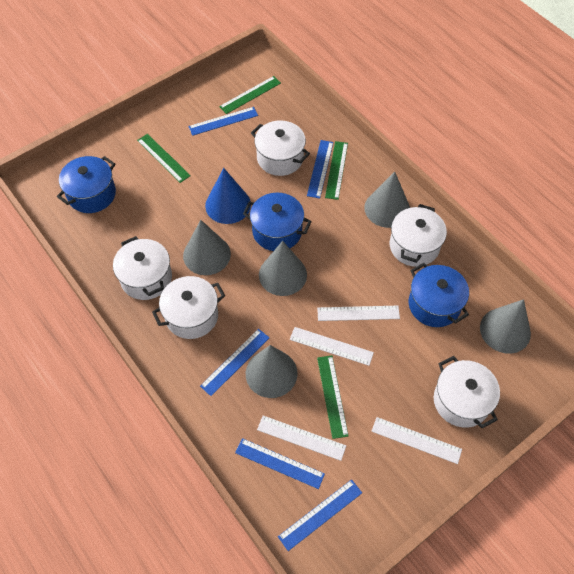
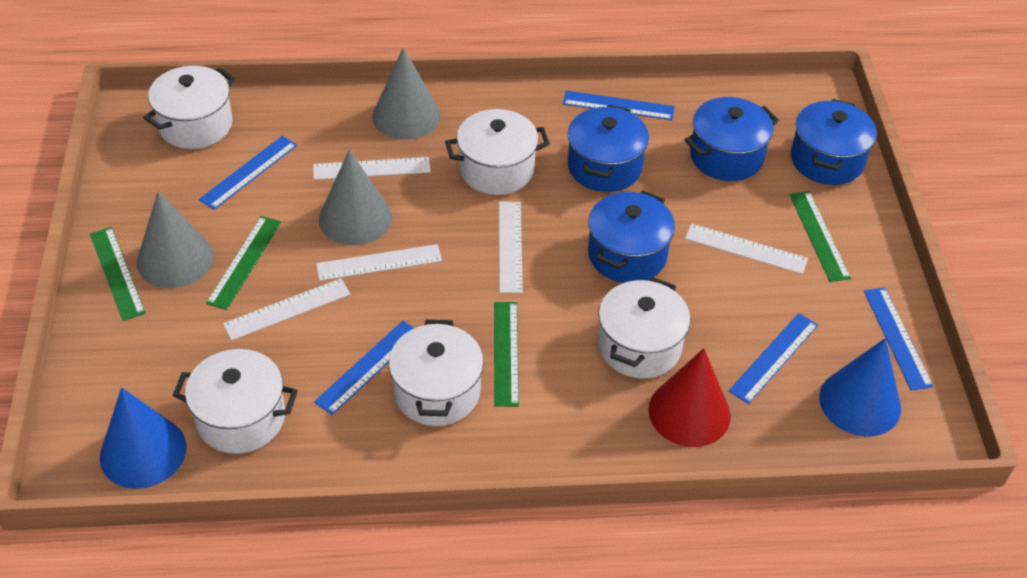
blue cone: [205,168,251,224] = 1 -> [100,388,186,489] [819,338,901,436] = 2
blue pot: [57,156,116,213] [243,193,312,251] [409,263,469,327] = 3 -> [568,105,649,192] [588,190,675,283] [684,97,779,181] [791,99,877,185] = 4
grey cone: [183,220,231,275] [246,345,298,398] [259,241,307,296] [364,172,410,228] [480,299,531,354] = 5 -> [137,191,214,288] [319,150,392,245] [372,47,441,140] = 3
red cone: none = 0 -> [648,348,731,447] = 1
white ruler: [257,416,346,461] [290,327,374,366] [317,306,400,321] [372,417,462,464] = 4 -> [223,278,350,341] [313,157,431,180] [316,244,442,281] [499,202,523,293] [685,223,808,274] = 5

